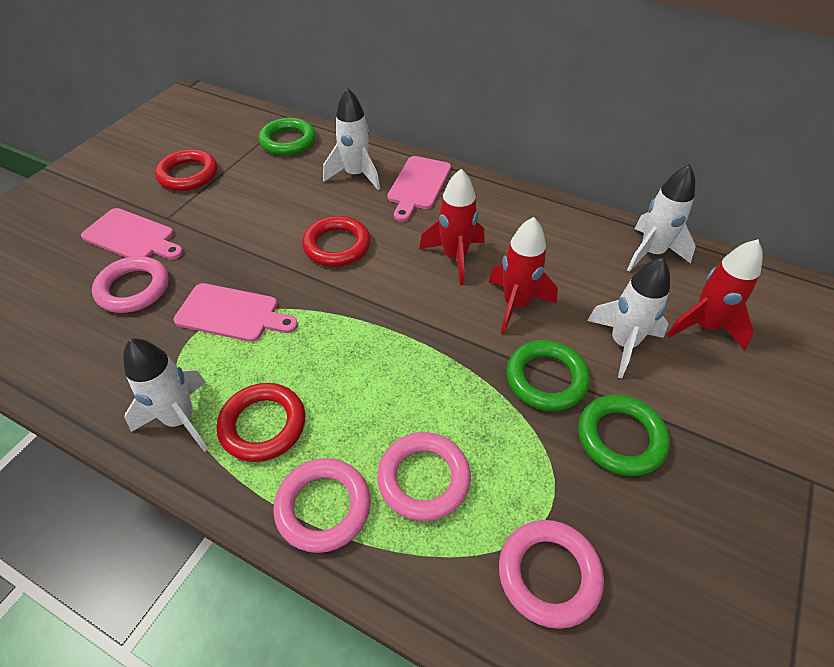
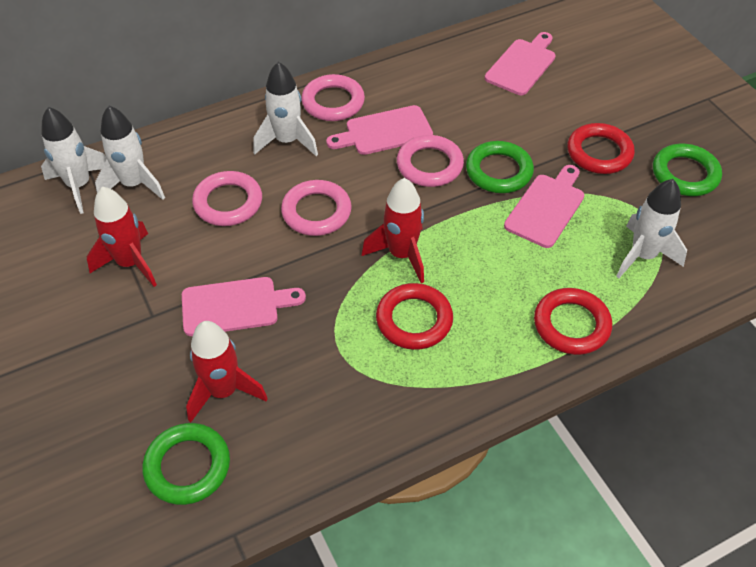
pink cutting board: [81,208,183,260] [174,283,298,342] [387,156,451,222] = 3 -> [182,277,306,336] [326,105,433,155] [485,32,556,95] [504,165,584,248] = 4

